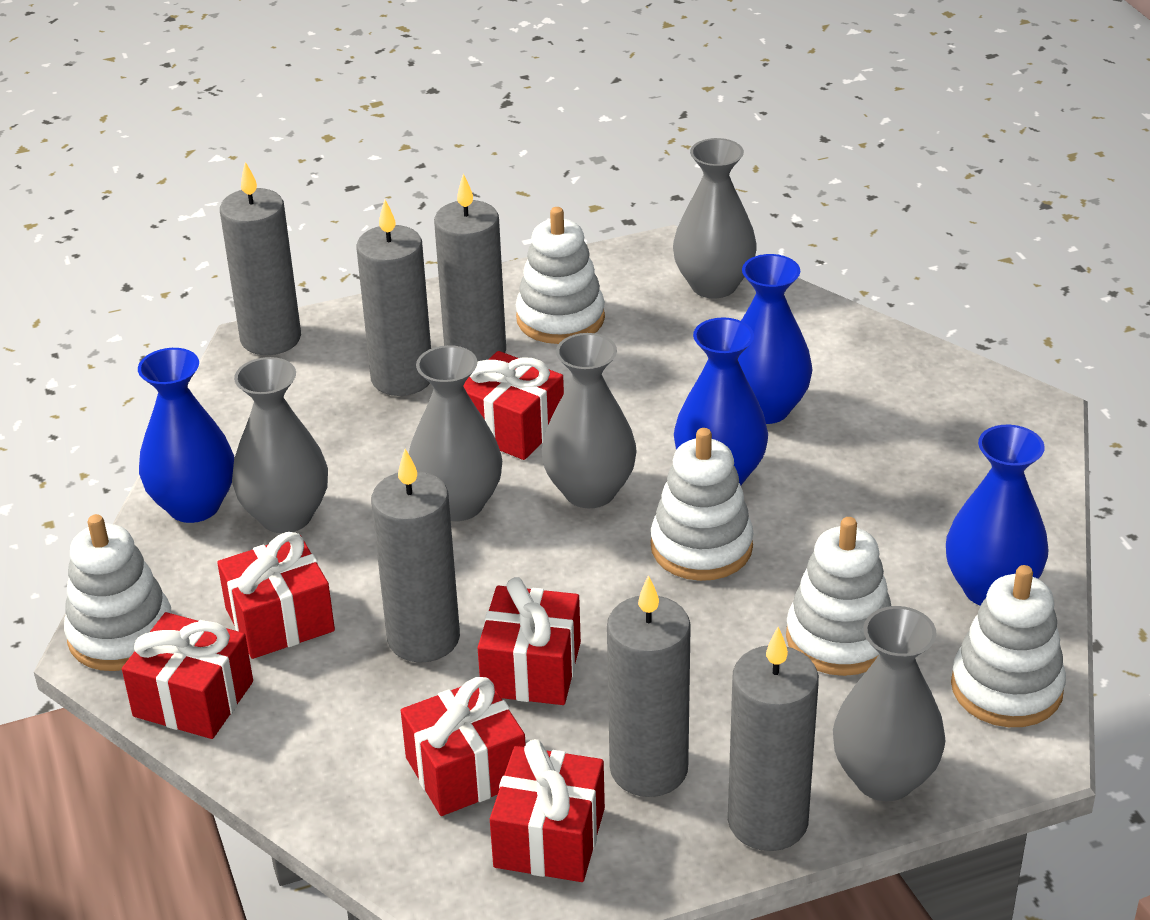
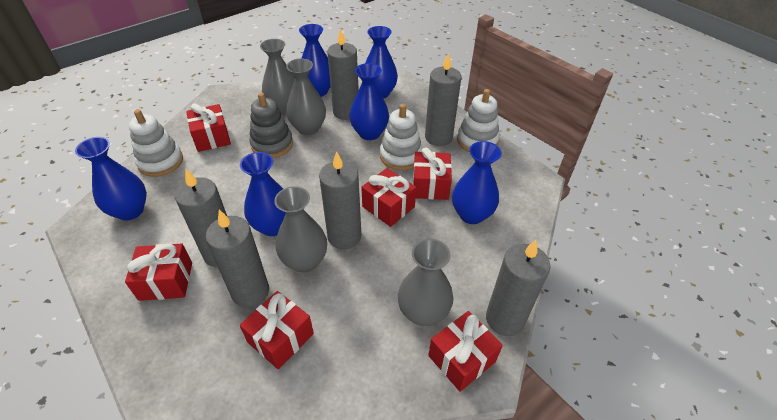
blue vase: [138,348,234,523] [674,317,768,485] [738,254,812,424] [946,425,1048,606] = 4 -> [75,137,147,221] [240,152,286,236] [299,24,331,97] [350,63,389,140] [365,26,398,99] [452,141,501,224] = 6
grey stacking toy: none = 0 -> [249,92,293,158] = 1
grey vase: [232,357,328,533] [409,345,502,521] [542,333,637,508] [673,138,757,298] [833,606,946,801] = 5 -> [260,39,295,114] [274,186,327,272] [286,58,326,135] [398,239,453,326] = 4
white stacking toy: [64,514,172,671] [516,207,605,344] [651,428,754,581] [786,517,891,676] [951,565,1066,727] = 5 -> [129,109,183,177] [380,104,423,170] [457,89,500,152] = 3

